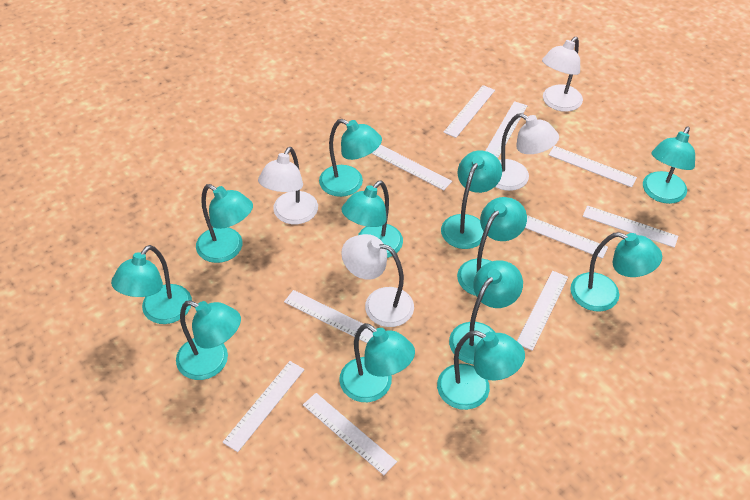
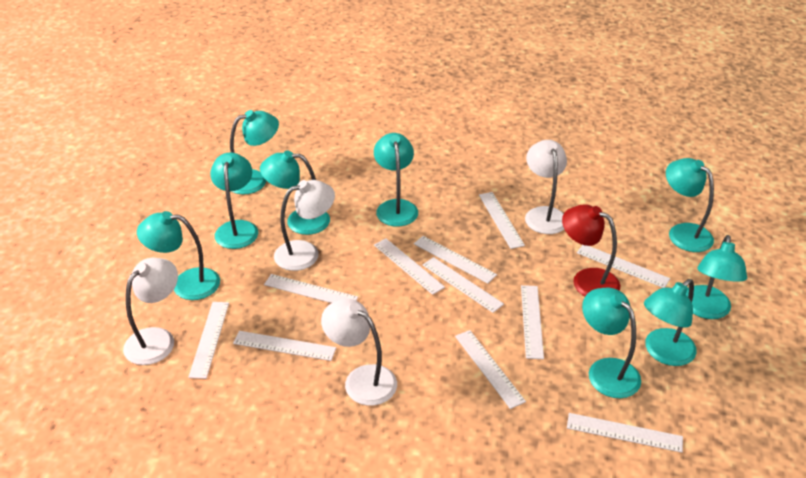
red lamp: none = 0 -> [562,204,620,296] = 1
turquoise lamp: [111,245,192,324] [176,300,241,380] [196,184,253,263] [319,119,382,197] [339,323,415,402] [341,181,403,258] [437,331,525,410] [441,150,502,249] [449,260,523,364] [457,197,527,296] [570,232,662,311] [643,127,695,204] = 12 -> [137,211,220,300] [210,152,258,249] [230,110,279,195] [260,151,330,235] [374,133,418,227] [582,287,641,398] [644,279,697,366] [666,158,714,252] [686,235,747,319] = 9
white ruler: [223,361,305,452] [284,290,373,343] [303,393,397,475] [371,145,452,190] [443,85,495,138] [486,101,527,158] [517,271,568,351] [525,215,608,259] [549,146,637,188] [583,205,678,248] = 10 -> [188,302,229,379] [233,331,336,361] [264,274,358,303] [374,238,445,295] [414,236,497,284] [423,257,504,313] [455,330,526,409] [479,192,525,249] [521,285,544,359] [567,413,683,453] [577,245,670,288] = 11

